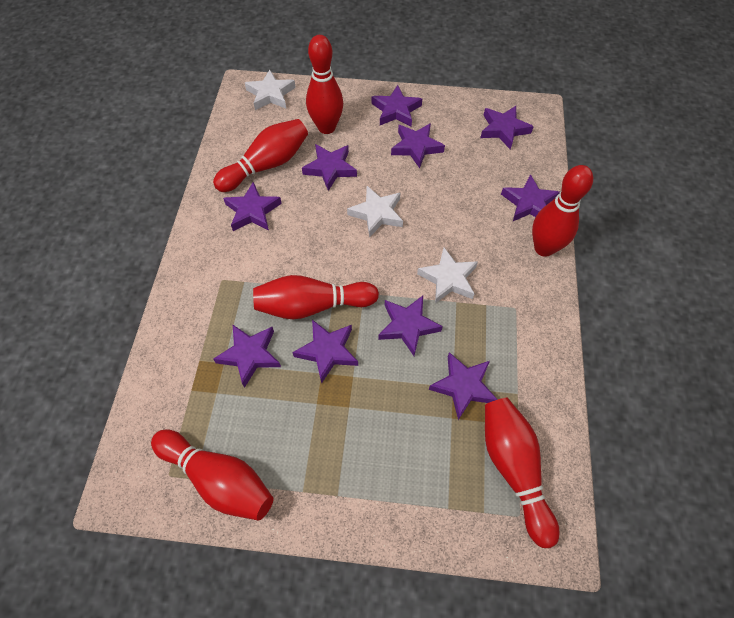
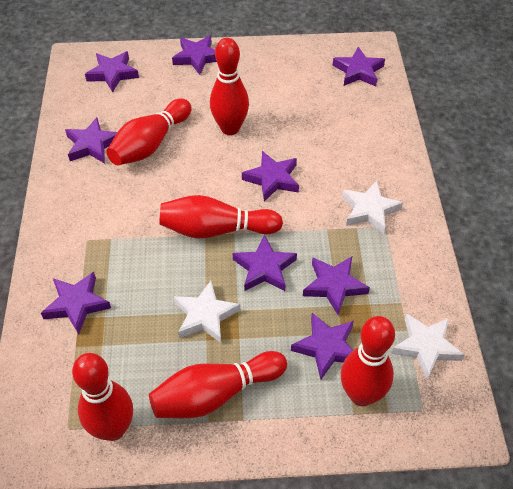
purple star: [213,325,281,388] [223,182,282,231] [292,320,358,384] [302,144,357,191] [372,85,422,127] [378,296,443,356] [391,123,445,168] [429,352,498,420] [480,106,534,149] [501,174,560,221] = 10 -> [41,272,111,334] [65,117,117,164] [85,51,139,92] [172,35,217,75] [233,235,297,291] [242,151,299,202] [291,313,354,380] [303,257,370,315] [333,47,385,86] = 9

